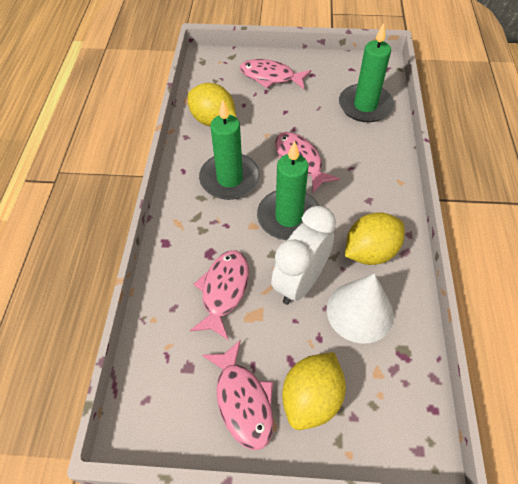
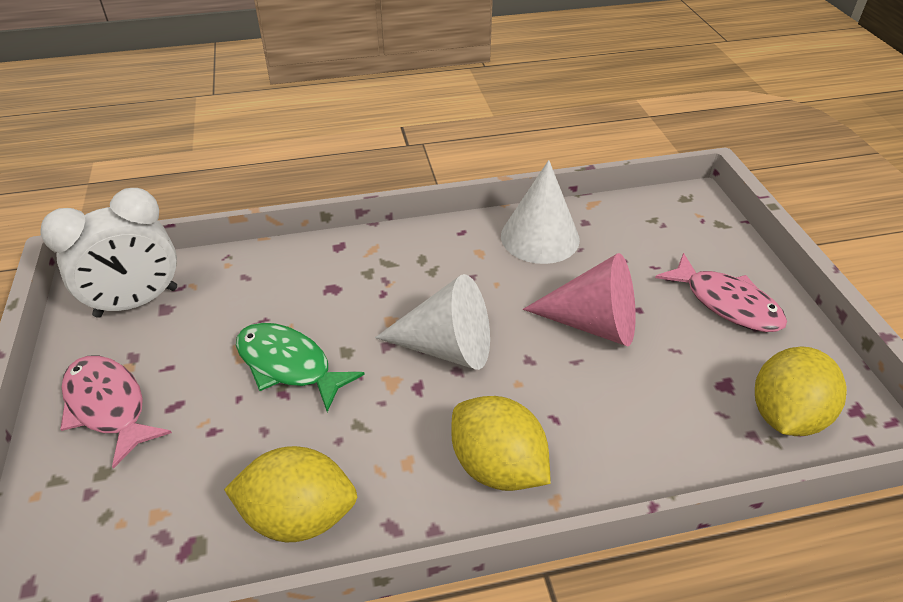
green candle: [199,100,260,200] [257,141,320,240] [339,23,394,122] = 3 -> none = 0
green fish: none = 0 -> [236,323,365,412] = 1
pink cone: none = 0 -> [523,253,636,346] = 1
pink fish: [190,250,249,340] [202,340,273,450] [240,59,311,89] [275,132,340,193] = 4 -> [60,356,172,469] [655,253,787,332] = 2
white cone: [327,273,394,344] = 1 -> [375,274,490,370] [501,160,580,264] = 2

